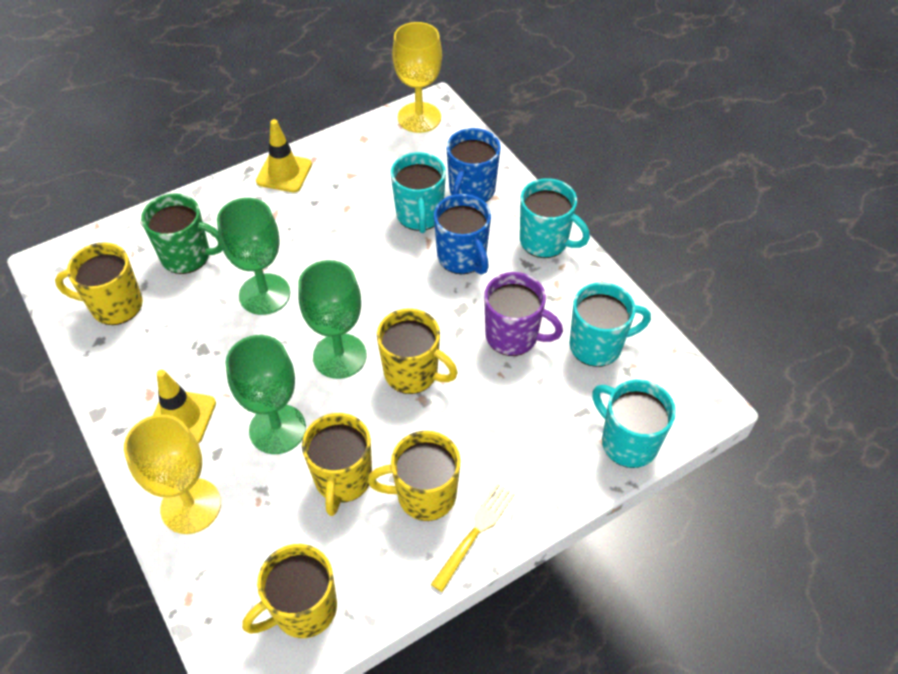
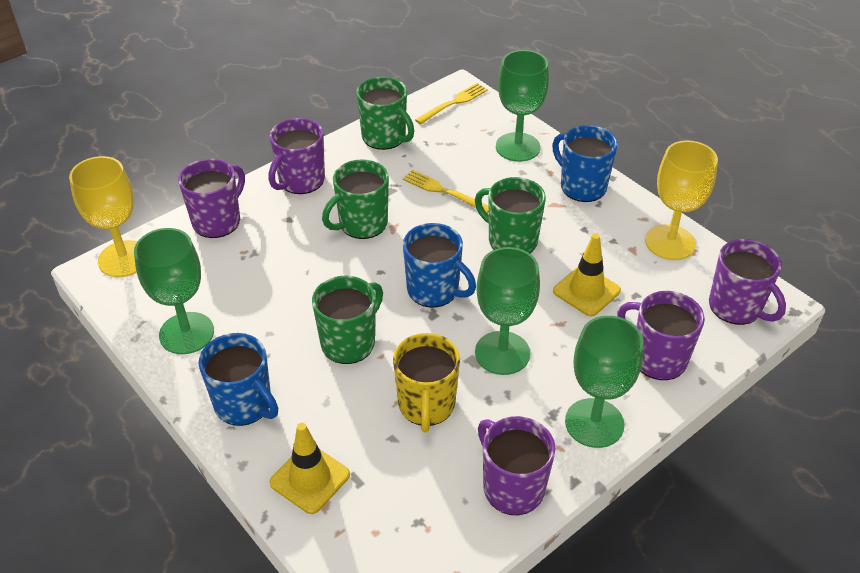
blue mug: [434,194,491,275] [446,128,501,202] = 2 -> [198,333,278,426] [403,223,476,308] [552,125,618,202] = 3
green goblet: [217,198,290,315] [226,335,306,454] [298,260,367,379] = 3 -> [134,228,214,354] [475,247,540,375] [496,50,549,162] [565,316,644,448] = 4
green mug: [141,193,223,274] = 1 -> [312,275,383,364] [322,159,389,239] [356,77,414,150] [475,177,546,253] = 4
purple mug: [484,272,563,356] = 1 -> [178,159,245,238] [268,118,325,194] [478,416,555,515] [617,291,705,380] [709,239,786,325] = 5
turquoise mug: [391,152,446,233] [520,178,590,258] [569,282,651,367] [592,380,676,468] = 4 -> none = 0
yellow fork: [431,483,515,592] = 1 -> [403,170,489,214] [415,83,488,124] = 2
yellow mug: [55,242,143,325] [242,544,337,638] [302,413,372,516] [367,431,461,521] [377,308,458,394] = 5 -> [393,333,460,432] = 1

